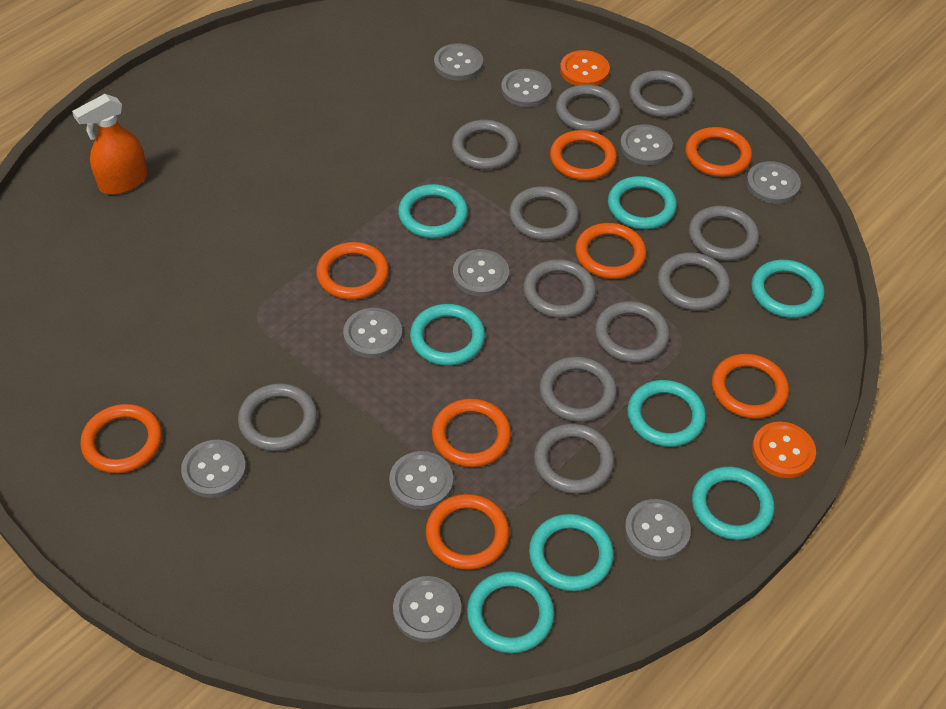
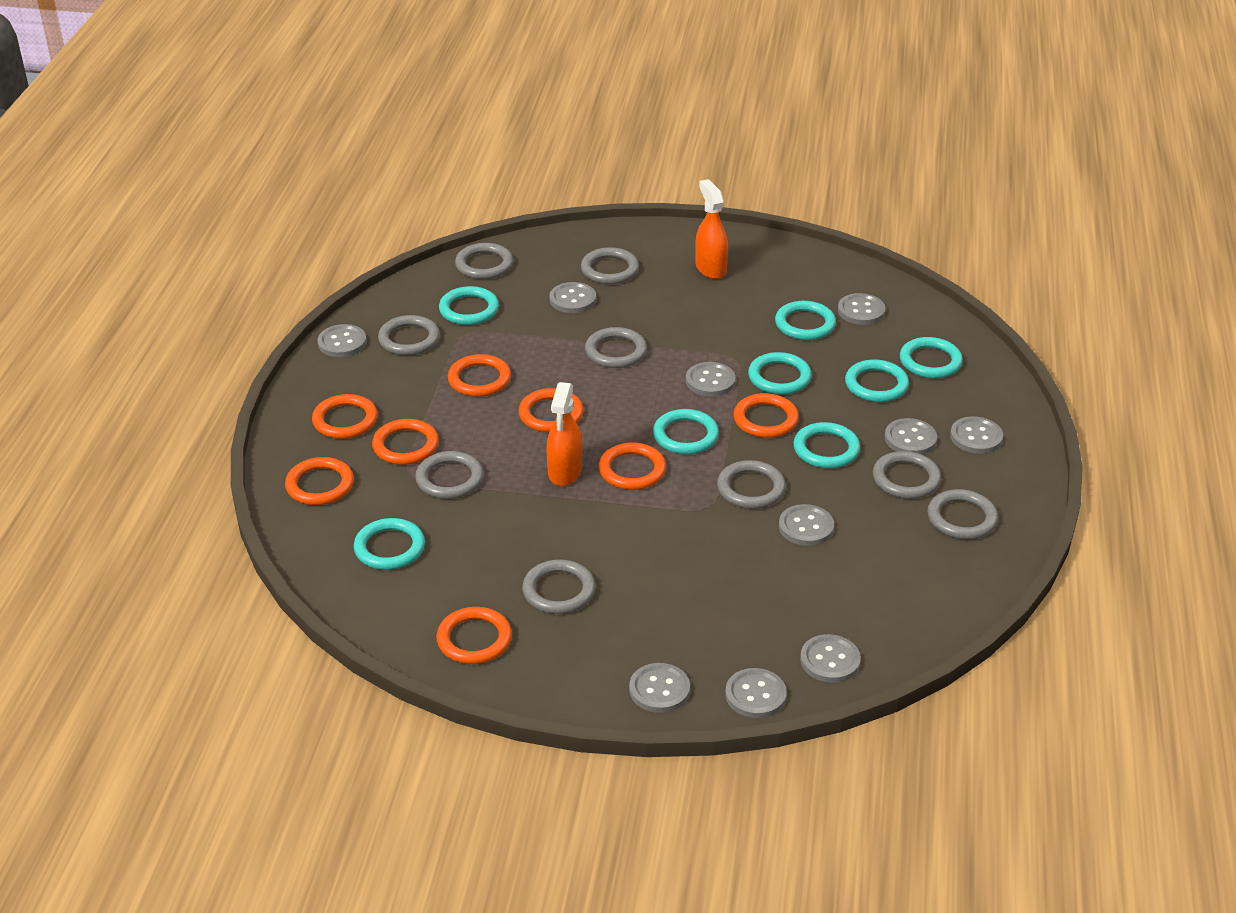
grey ring: [238,383,317,451] [452,120,518,170] [509,186,579,240] [523,259,596,318] [534,423,614,494] [539,356,617,422] [556,84,620,132] [595,301,670,363] [629,70,693,117] [658,252,730,310] [689,206,759,261] = 11 -> [378,315,440,355] [415,451,483,499] [455,243,513,279] [522,560,595,614] [581,247,639,284] [585,327,647,368] [717,460,786,509] [873,451,941,499] [927,489,998,539] = 9
orange button: [560,50,610,86] [752,422,816,478] = 2 -> none = 0
orange spray bottle: [72,94,148,194] = 1 -> [547,382,582,486] [695,179,728,279] = 2

